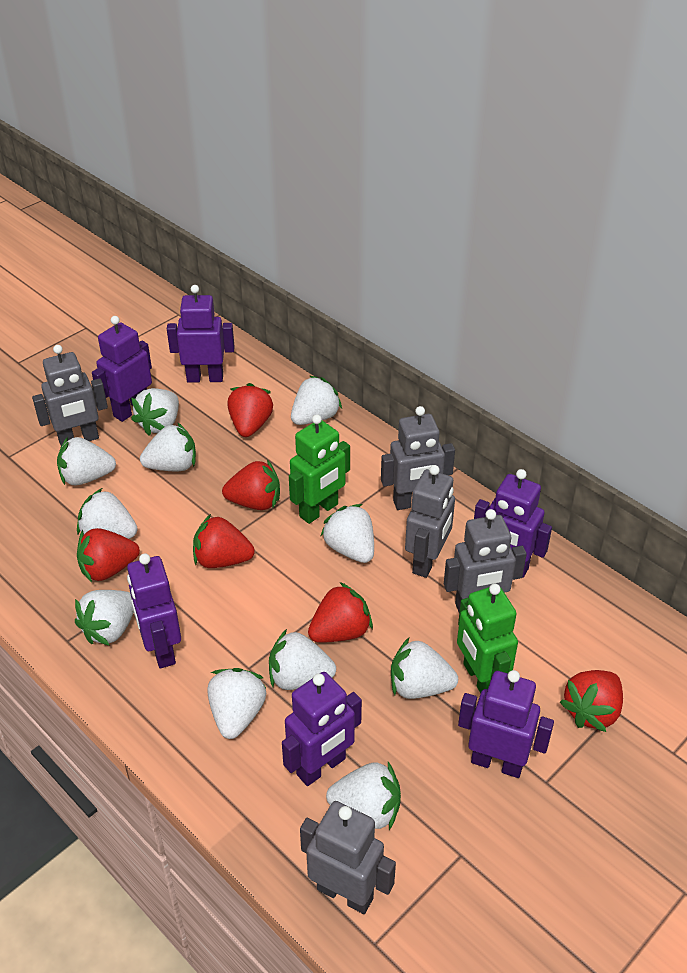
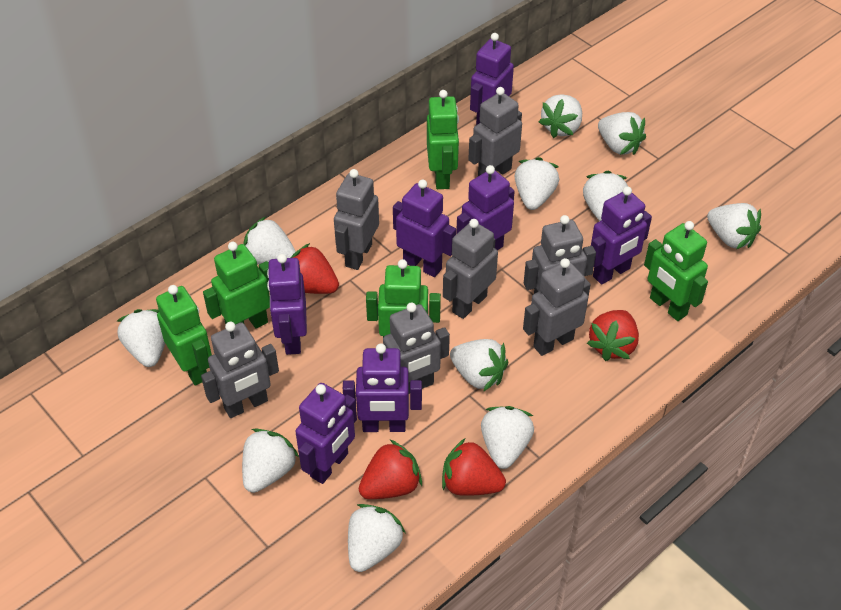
green robot: [289,414,350,524] [457,583,518,693] = 2 -> [156,285,212,386] [203,242,270,328] [366,259,441,337] [427,90,459,189] [644,221,708,321] = 5
grey robot: [32,345,108,446] [300,801,396,914] [381,406,455,510] [405,465,455,578] [444,509,527,612] = 5 -> [201,322,279,418] [334,169,379,270] [383,303,450,394] [443,219,498,319] [468,87,522,176] [523,258,591,356] [524,215,596,294] = 7
purple robot: [92,316,152,422] [127,553,181,668] [167,285,235,383] [282,672,362,786] [458,670,554,778] [474,469,552,578] = 6 -> [267,254,307,355] [295,383,357,484] [343,343,422,432] [393,180,456,277] [456,165,515,250] [470,33,514,125] [591,186,652,285] = 7
red strawberry: [77,528,140,582] [193,514,255,568] [222,459,280,510] [227,383,273,437] [308,582,373,643] [560,670,623,732] = 6 -> [290,243,339,294] [359,440,422,499] [442,438,506,496] [587,310,639,361] = 4

